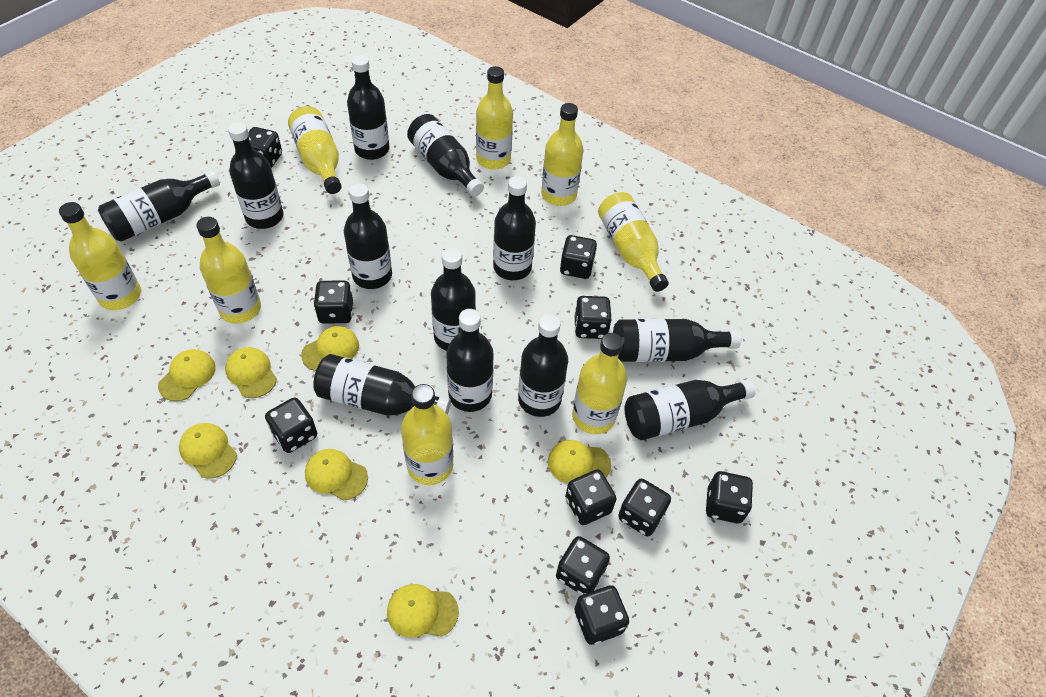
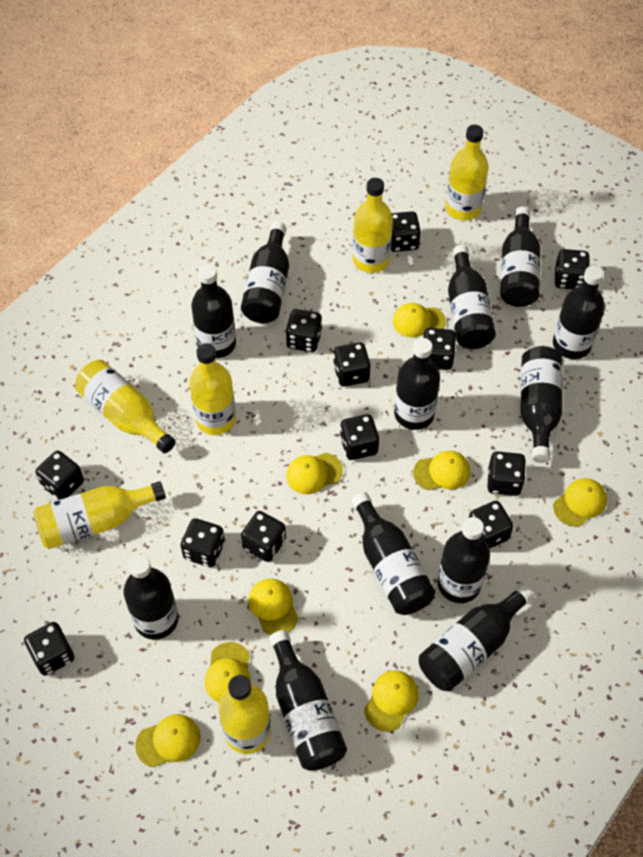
black dice: [248,127,282,168] [265,397,317,453] [314,281,353,324] [556,536,610,595] [560,235,597,279] [565,469,617,525] [574,296,611,339] [575,585,629,645] [618,479,671,536] [706,471,753,523] = 10 -> [24,622,74,676] [35,451,84,500] [180,518,225,567] [241,511,286,562] [286,309,322,352] [333,342,371,387] [340,414,379,460] [391,211,421,252] [423,328,456,370] [469,501,513,549] [487,451,526,496] [555,249,590,289] = 12
yellow bottle: [59,202,141,310] [196,217,261,323] [288,106,342,194] [401,384,453,485] [476,66,513,170] [541,103,584,206] [572,333,627,434] [598,192,669,292] = 8 -> [33,481,166,549] [75,360,176,453] [189,343,236,435] [218,675,271,754] [353,178,393,273] [445,125,489,220] = 6
yellow cap: [158,349,216,401] [179,423,237,479] [225,347,277,398] [301,326,359,371] [305,449,368,501] [387,584,459,638] [548,440,611,483] = 7 -> [135,714,201,767] [205,642,251,702] [248,579,298,635] [286,453,343,494] [364,670,419,732] [393,303,446,337] [413,451,471,490] [553,478,607,527] = 8

